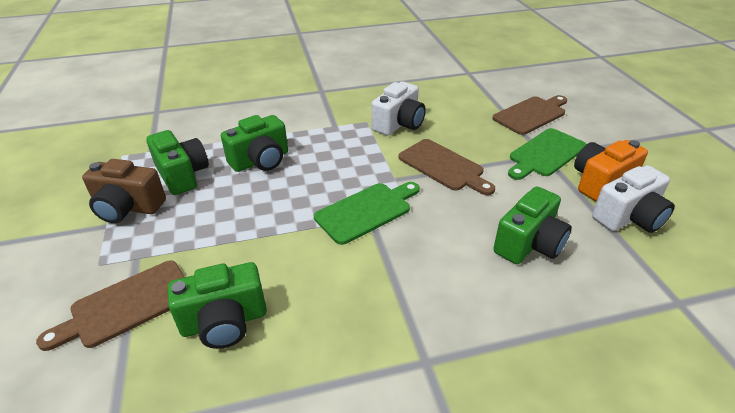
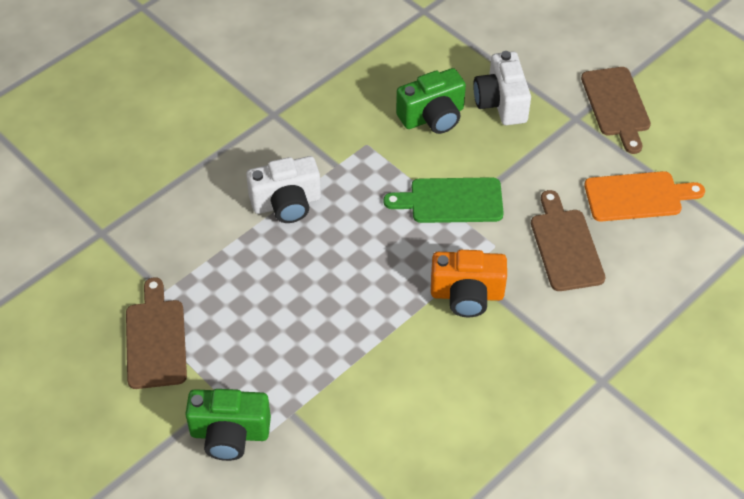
brown camera: [82,159,166,223] = 1 -> none = 0
green camera: [146,130,209,195] [168,262,267,349] [221,115,288,172] [493,186,572,264] = 4 -> [186,389,271,461] [396,68,466,134] = 2
green cutting board: [314,182,420,245] [508,128,587,180] = 2 -> [384,177,504,223] = 1
orange cutting board: none = 0 -> [584,171,705,221] = 1

